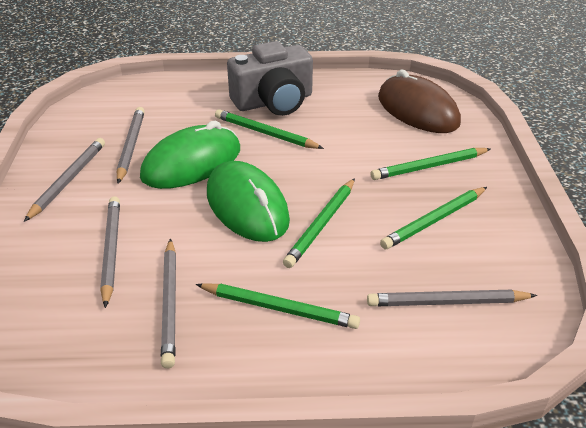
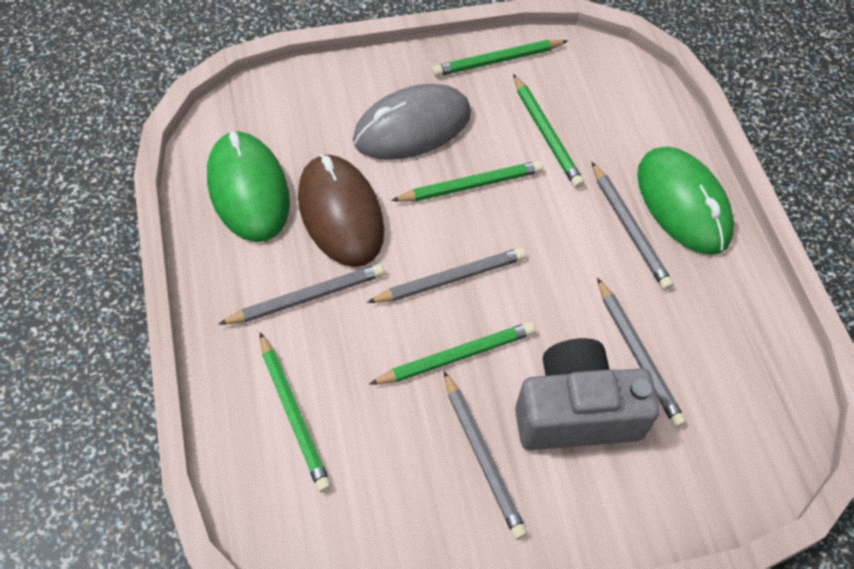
grey mouse: none = 0 -> [353,84,471,160] = 1

